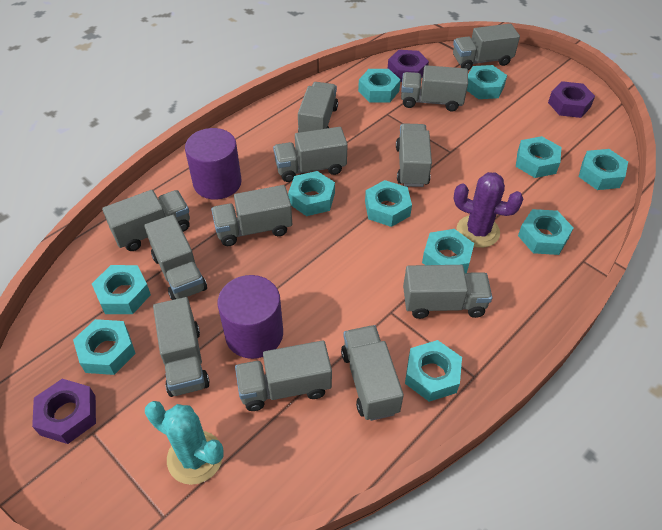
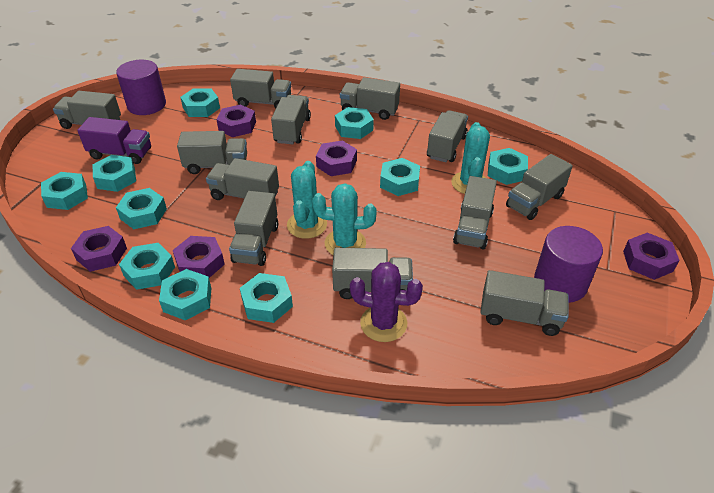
purple nut: [32,379,96,444] [387,50,429,82] [548,81,595,118] = 3 -> [71,226,127,272] [173,236,225,278] [216,104,256,137] [316,141,357,176] [623,233,680,280] = 5
purple truck: none = 0 -> [77,117,151,164] = 1
turquoise cactus: [145,401,224,485] = 1 -> [287,161,327,239] [312,183,377,255] [451,122,490,194] = 3
turquoise nut: [73,319,136,375] [92,265,151,314] [288,171,335,216] [358,69,400,103] [365,180,412,227] [405,340,462,402] [422,229,474,273] [467,65,507,99] [516,136,561,178] [518,209,574,255] [579,149,628,190] = 11 -> [41,172,88,210] [92,155,136,192] [116,188,167,229] [119,243,175,290] [159,269,211,321] [180,88,220,117] [240,273,293,323] [335,107,374,139] [380,158,420,196] [488,148,528,185] = 10

